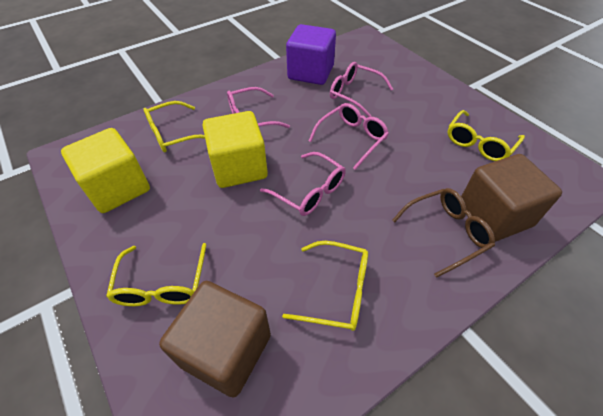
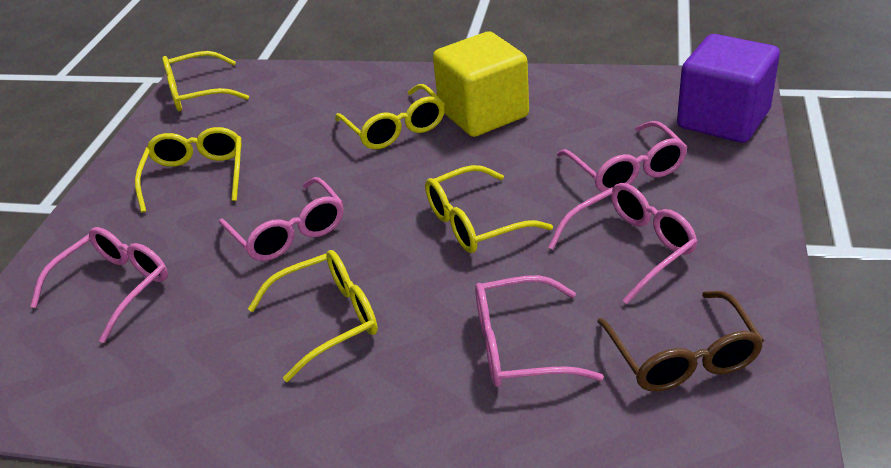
brown cube: [159,281,271,398] [461,154,562,242] = 2 -> none = 0
pink glasses: [227,87,290,128] [260,152,346,216] [309,103,389,170] [330,62,393,117] = 4 -> [30,227,168,343] [219,177,344,261] [475,275,604,387] [548,183,698,304] [557,121,687,192] = 5
yellow cube: [61,128,150,213] [203,111,268,188] = 2 -> [433,31,529,137] = 1
yellow glasses: [106,243,207,306] [143,101,205,152] [282,241,368,331] [447,110,525,161] = 4 -> [135,127,242,212] [162,51,249,111] [248,250,378,382] [335,84,445,149] [425,165,553,253] = 5

